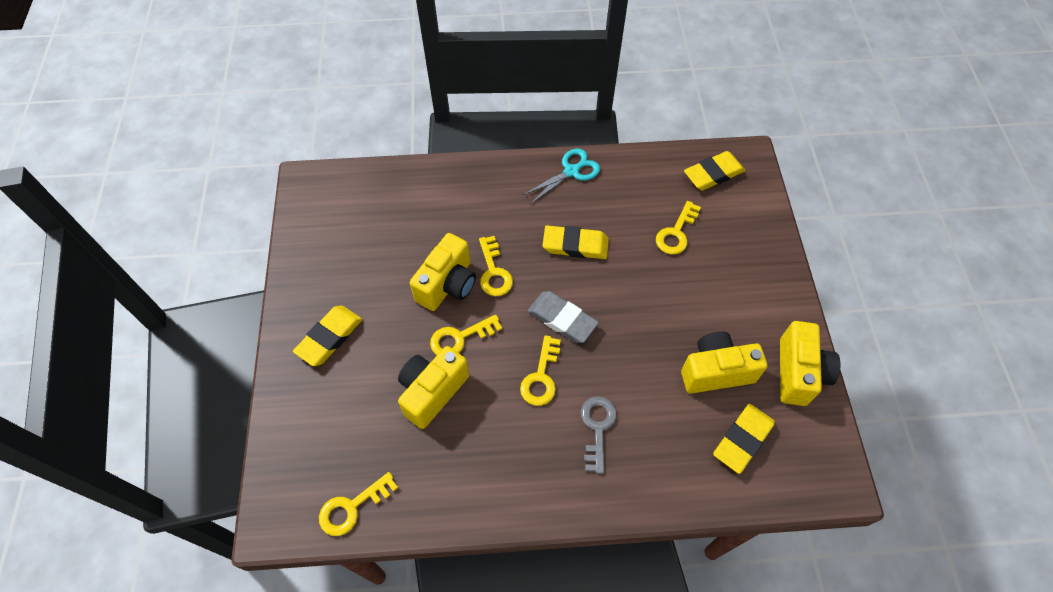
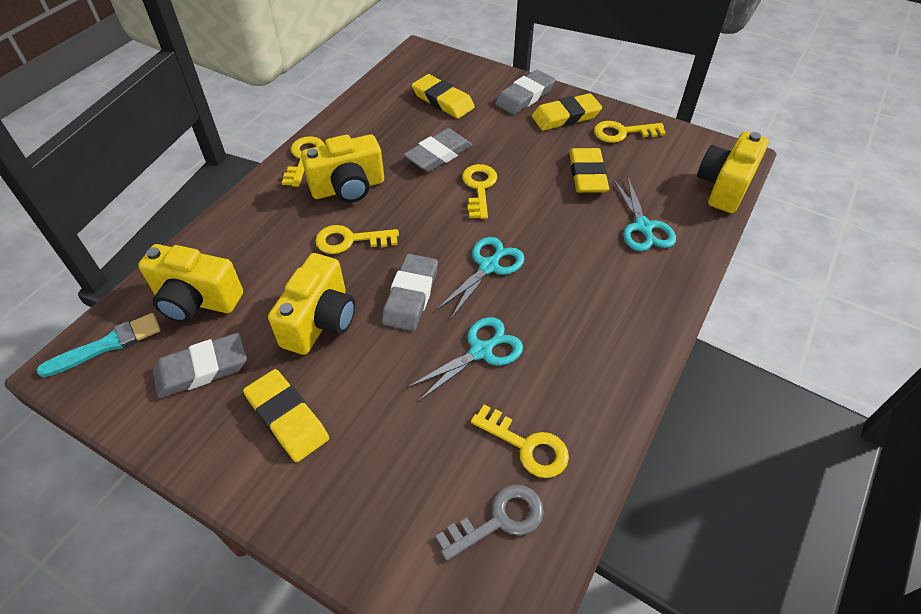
grey eraser: [527,291,599,343] = 1 -> [153,333,247,398] [382,254,438,331] [403,128,472,172] [495,70,556,115] = 4
turquoise brush: none = 0 -> [36,313,161,377] = 1
turquoise scissors: [523,149,600,204] = 1 -> [406,317,523,402] [437,237,525,318] [613,176,676,251] = 3

